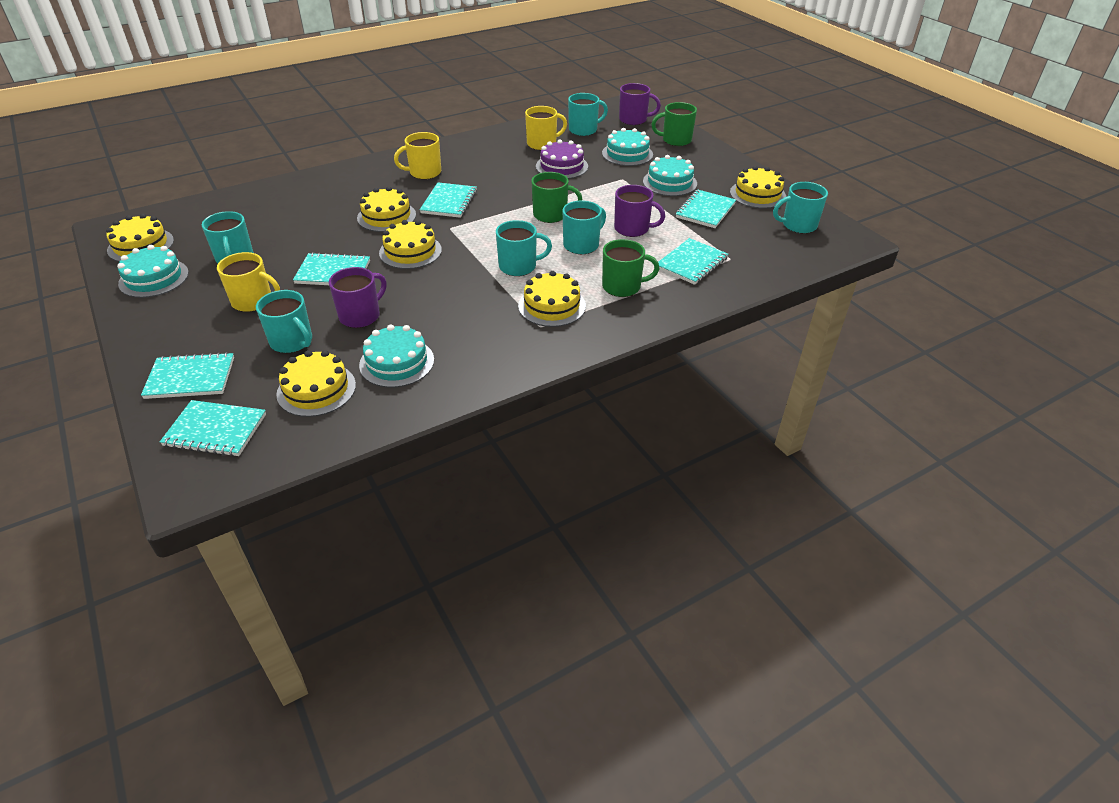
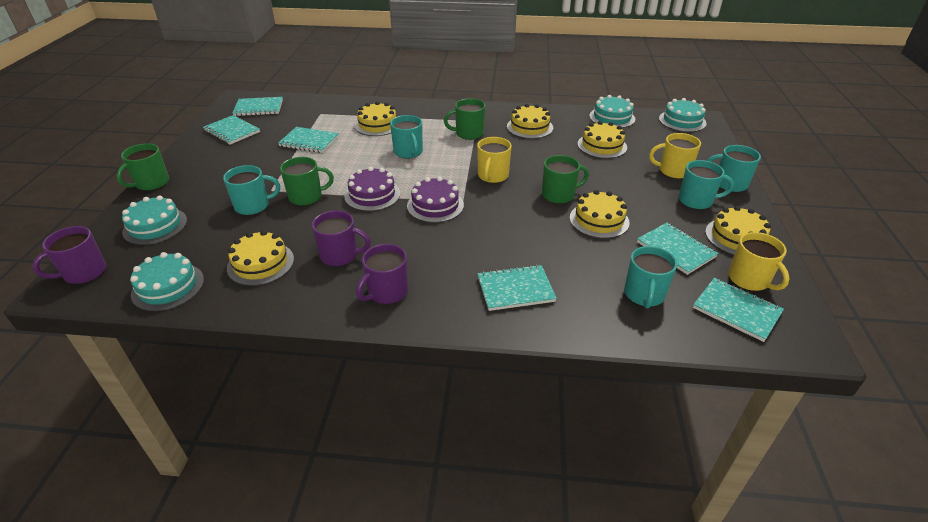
green mug: [531,172,582,223] [602,239,659,297] [652,102,697,146] = 3 -> [116,143,169,191] [280,157,334,206] [444,98,486,140] [542,155,589,204] = 4
purple cake: [536,139,588,179] = 1 -> [344,167,400,211] [407,177,464,223] = 2
turquoise mug: [202,211,254,263] [256,290,312,353] [496,220,552,276] [563,200,606,254] [568,93,608,136] [773,182,828,233] = 6 -> [223,165,280,215] [390,115,423,159] [624,246,677,309] [679,160,734,209] [707,145,761,192] = 5

